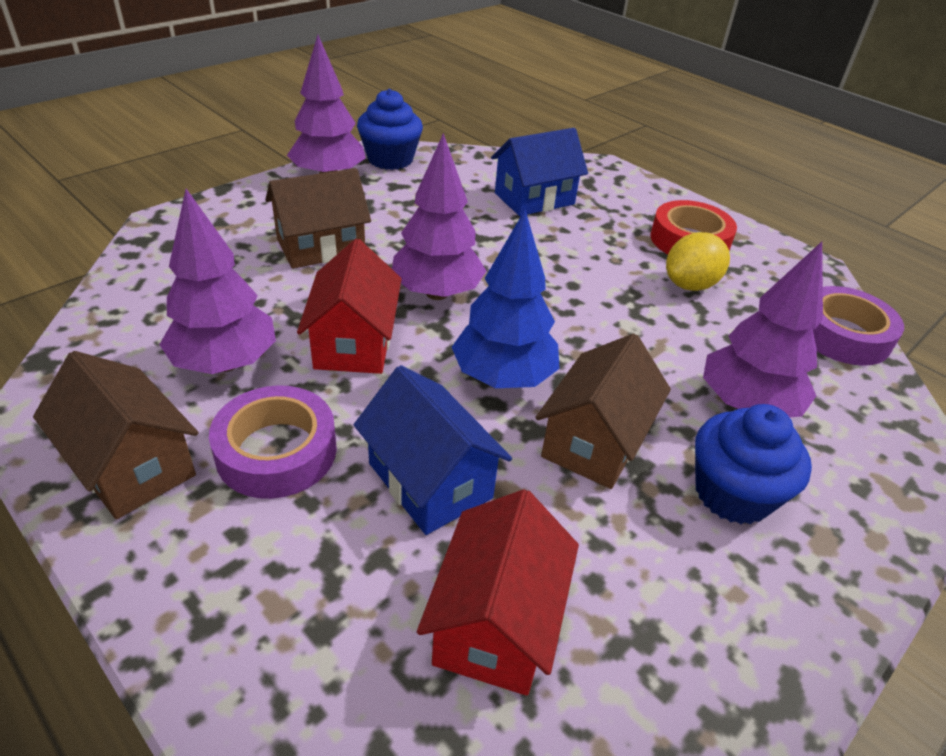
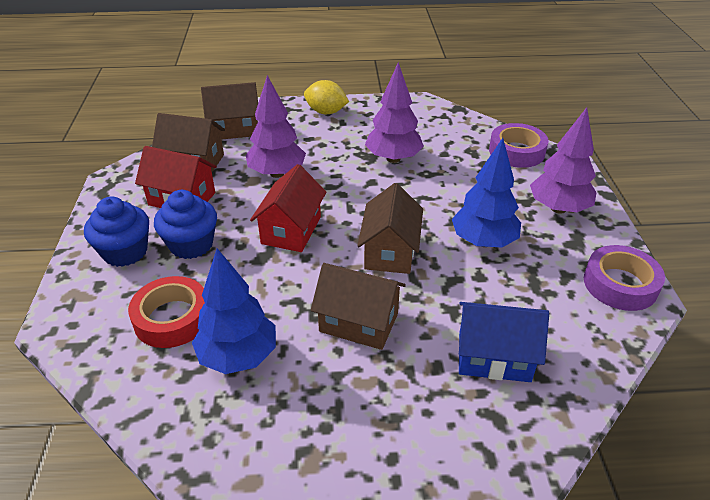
blue house: [354,365,512,535] [491,128,588,216] = 2 -> [459,302,549,382] = 1
blue tree: [452,210,560,388] = 1 -> [192,248,276,374] [452,138,521,247] = 2
brown house: [33,351,198,519] [265,168,371,269] [535,333,671,489] = 3 -> [152,113,225,172] [201,82,258,140] [311,263,406,350] [357,183,423,274] = 4
purple tree: [159,189,276,374] [287,35,366,174] [392,133,486,300] [703,242,823,417] = 4 -> [246,75,306,178] [365,62,424,163] [530,107,597,214] = 3

